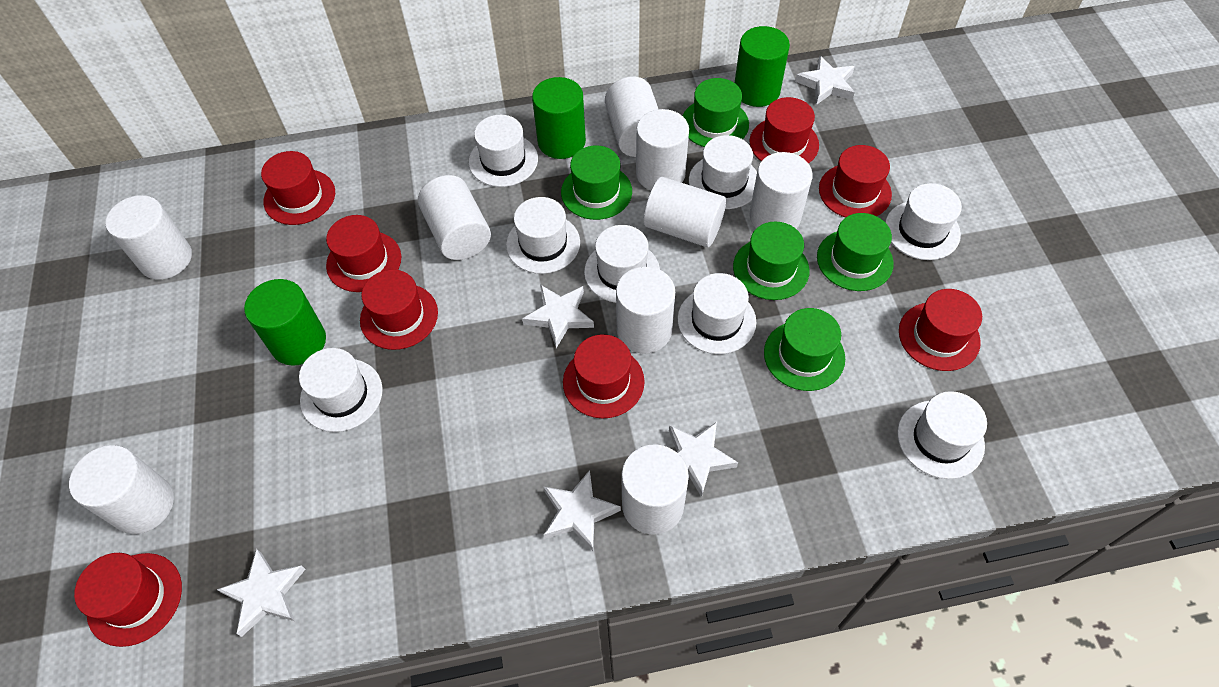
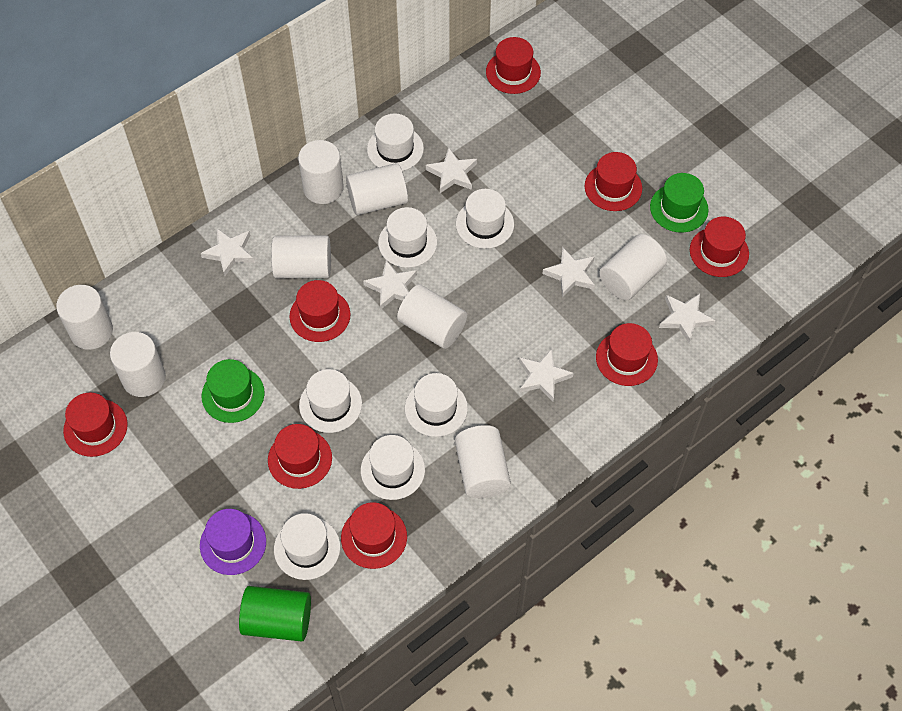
green cylinder: [244,279,326,366] [532,77,586,159] [735,26,790,107] = 3 -> [239,586,311,642] = 1
green hat: [561,145,632,220] [683,78,749,147] [733,222,809,300] [764,308,845,391] [817,213,894,291] = 5 -> [202,359,264,423] [650,173,708,233] = 2
purple hat: none = 0 -> [200,509,266,575] = 1
white cylinder: [69,445,174,534] [105,195,192,280] [418,175,491,260] [605,77,658,157] [616,266,675,354] [621,444,689,535] [636,109,689,190] [644,177,726,247] [750,152,813,229] = 9 -> [56,285,113,350] [110,332,166,397] [271,235,331,278] [298,140,344,204] [346,163,408,215] [397,284,467,349] [455,425,511,498] [600,234,667,300] = 8
white hat: [299,348,383,432] [469,115,538,187] [506,197,580,274] [584,225,660,303] [677,273,756,354] [689,135,757,209] [885,183,962,260] [897,391,987,479] = 8 -> [274,513,340,580] [299,369,362,433] [361,435,425,500] [367,114,424,171] [378,207,437,268] [405,373,468,437] [456,189,514,249] = 7
white star: [217,549,306,637] [522,285,594,348] [543,470,621,551] [669,422,738,497] [795,56,855,105] = 5 -> [201,228,255,276] [363,260,417,310] [426,147,477,193] [519,349,574,402] [542,248,595,297] [659,294,715,343] = 6

